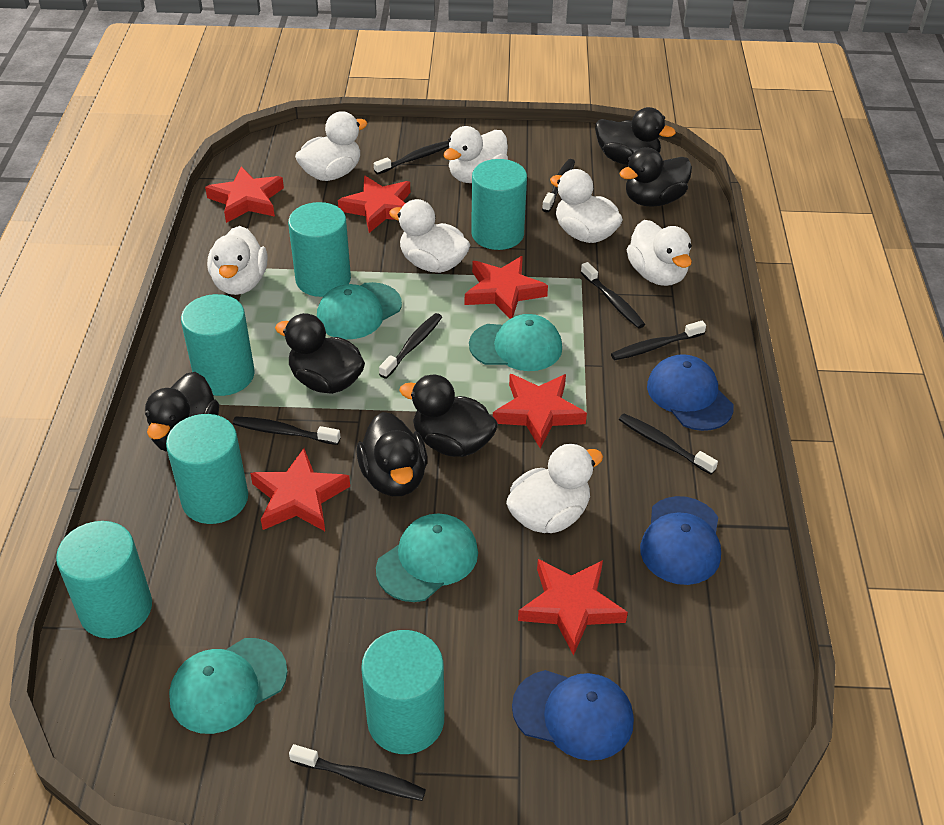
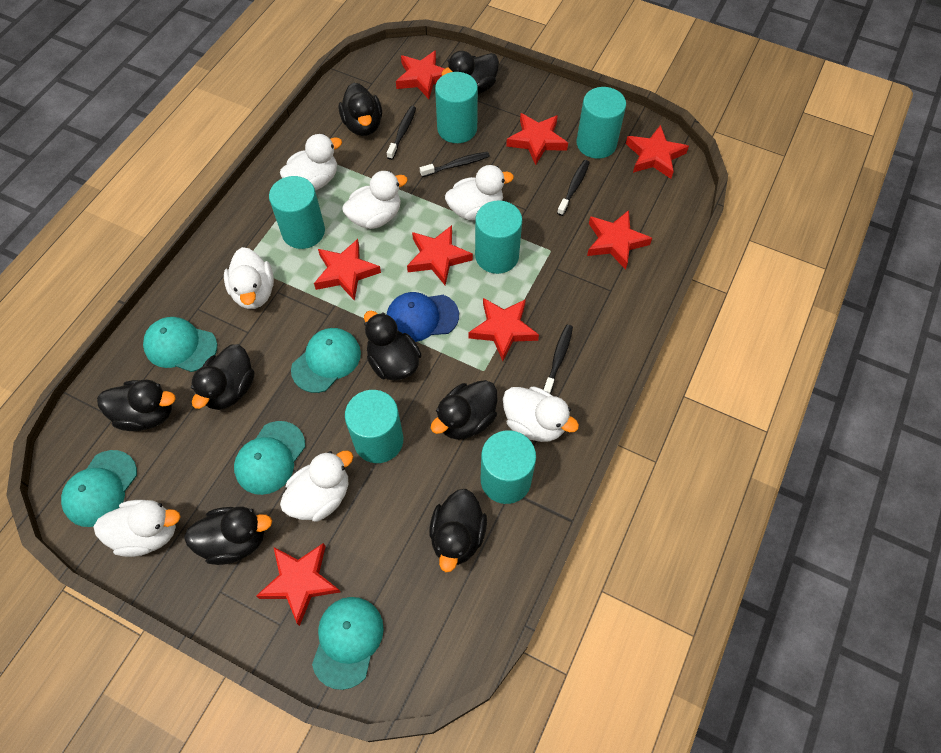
black duck: [145,372,219,452] [275,313,365,394] [356,412,427,496] [399,375,498,457] [595,107,676,165] [619,147,692,207] = 6 -> [97,380,176,431] [184,506,272,565] [191,344,254,410] [339,83,382,136] [364,311,422,381] [429,489,487,572] [431,380,498,440] [441,51,499,94] = 8
black toothbrush: [233,416,340,445] [289,744,426,801] [374,141,449,175] [379,313,442,379] [542,159,575,212] [581,262,645,329] [611,321,706,360] [619,414,718,475] = 8 -> [387,106,416,160] [420,152,490,177] [543,325,573,394] [557,160,590,216] = 4
blue cap: [512,670,634,761] [640,496,721,585] [647,354,734,431] = 3 -> [387,292,459,342] = 1
red star: [205,167,284,223] [250,448,350,531] [338,176,410,233] [465,256,548,319] [493,374,587,449] [518,559,628,656] = 6 -> [256,543,340,626] [314,239,381,301] [396,50,445,99] [407,225,473,285] [469,298,539,361] [506,113,568,165] [587,210,652,270] [626,125,689,179] = 8
turquoise cap: [169,638,287,734] [317,282,402,339] [376,513,478,602] [469,314,562,371] = 4 -> [61,450,137,527] [143,317,217,372] [234,421,305,495] [291,328,361,393] [312,597,384,690] = 5

